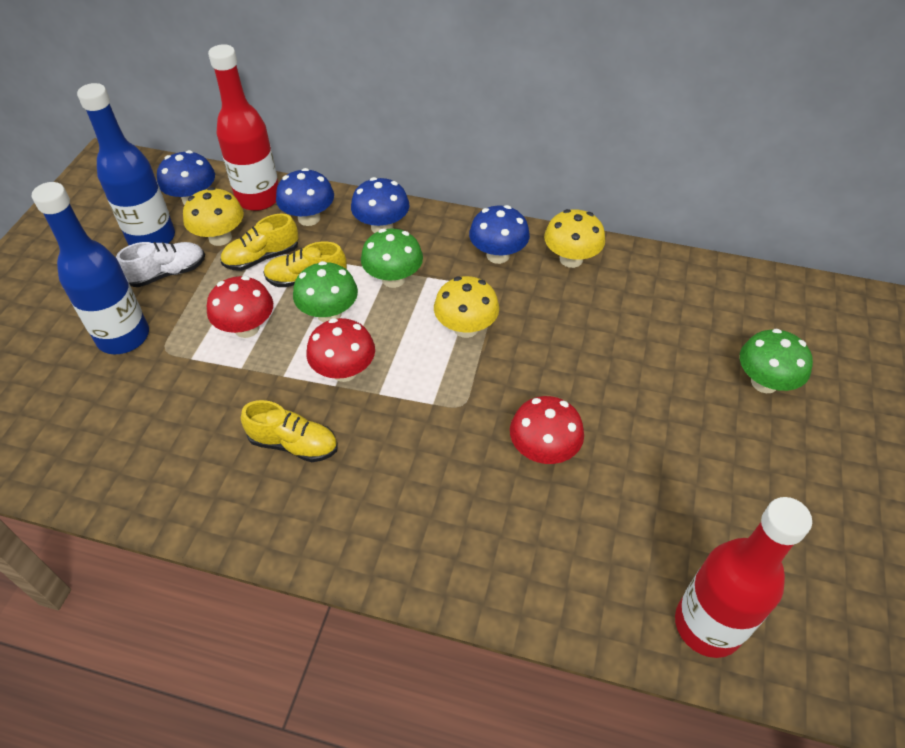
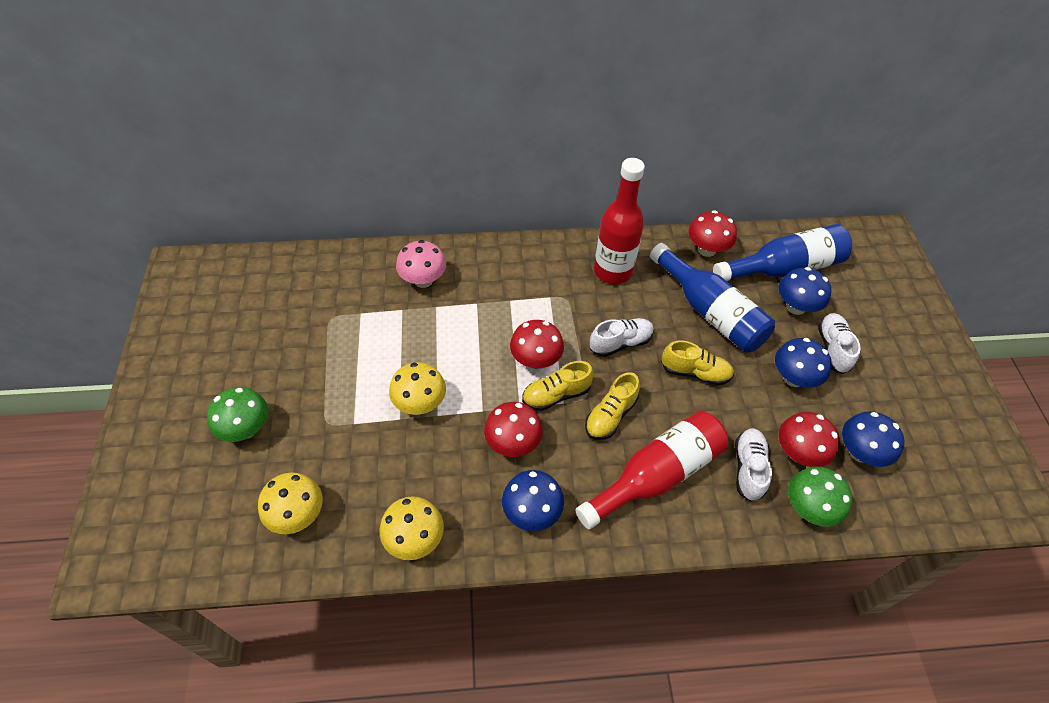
green mushroom: [293,261,358,322] [361,228,423,288] [740,329,813,393] = 3 -> [207,387,268,442] [788,466,852,527] = 2
pink mushroom: none = 0 -> [396,240,446,288] = 1
red mushroom: [207,276,273,338] [306,318,375,382] [510,396,584,464] = 3 -> [484,402,543,457] [510,320,564,369] [688,210,737,257] [779,412,840,467] = 4
white shoe: [116,242,205,287] = 1 -> [590,318,654,357] [735,428,772,502] [818,313,861,374] = 3

